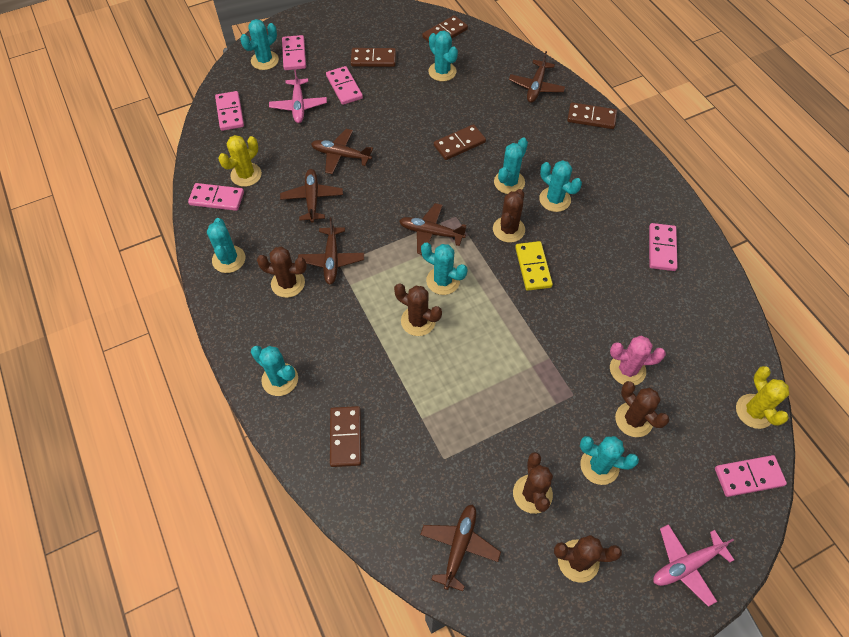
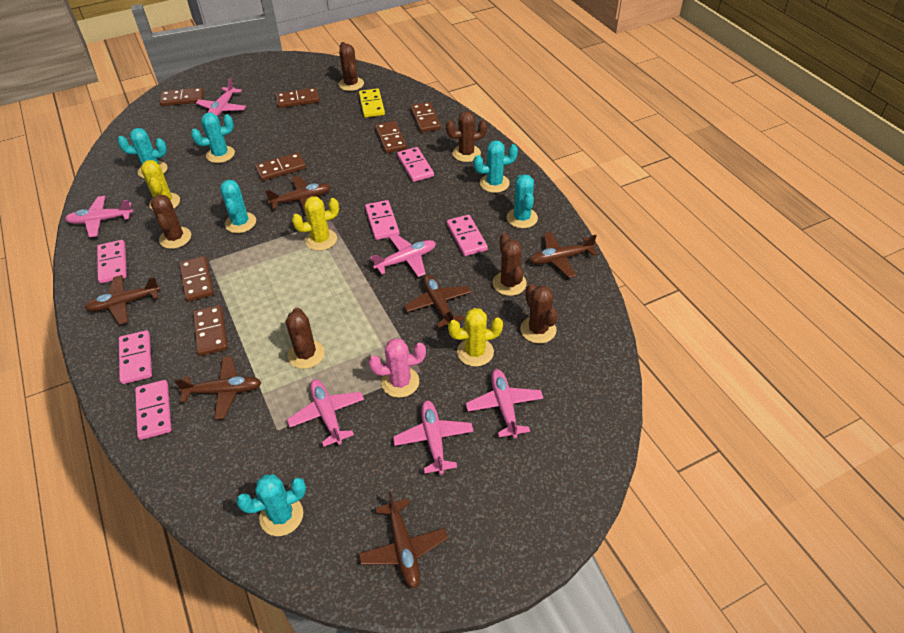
brown domino: [330,406,361,467] [351,48,396,67] [422,15,468,42] [434,124,486,160] [567,102,617,129] = 5 -> [160,87,204,106] [179,256,214,302] [193,305,228,356] [255,152,306,181] [276,88,320,108] [375,121,407,153] [410,102,441,133] = 7
pink plane: [269,69,327,123] [653,524,734,607] = 2 -> [65,196,133,237] [196,78,246,117] [287,379,364,447] [370,234,436,277] [393,400,474,475] [466,369,543,439] = 6
turquoise cactus: [207,218,245,273] [240,19,279,70] [251,346,298,396] [421,242,467,295] [428,30,458,81] [494,138,528,194] [539,160,582,212] [580,436,639,485] = 8 -> [117,128,167,179] [191,113,235,163] [220,180,256,233] [236,474,306,536] [473,140,518,193] [506,174,538,228] = 6
yellow cactus: [218,135,262,187] [736,366,789,429] = 2 -> [141,160,180,211] [292,196,339,251] [448,308,503,367] = 3

